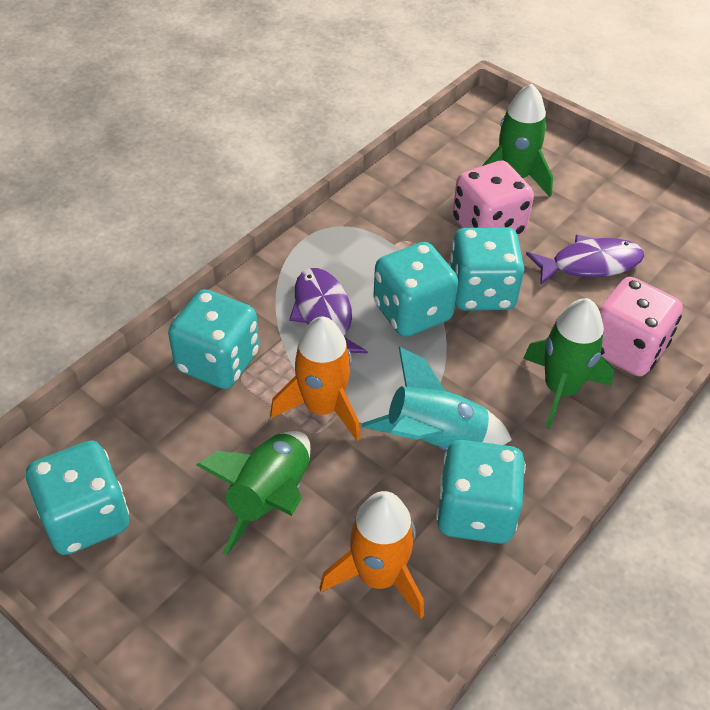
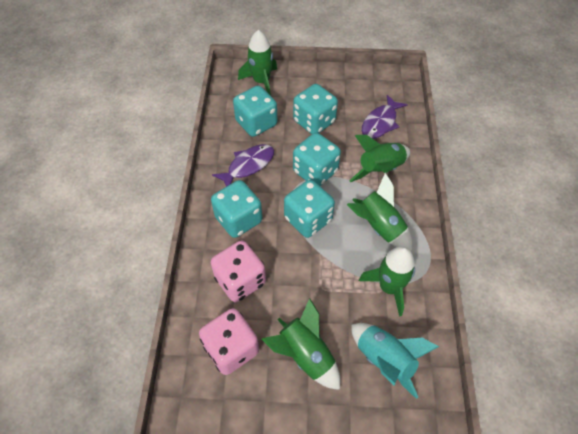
green rocket: [197,431,311,556] [482,84,553,197] [523,298,614,429] = 3 -> [238,30,277,96] [262,298,340,390] [347,173,413,251] [349,135,410,182] [359,246,415,317] = 5
orange rocket: [270,317,361,441] [320,491,424,619] = 2 -> none = 0

